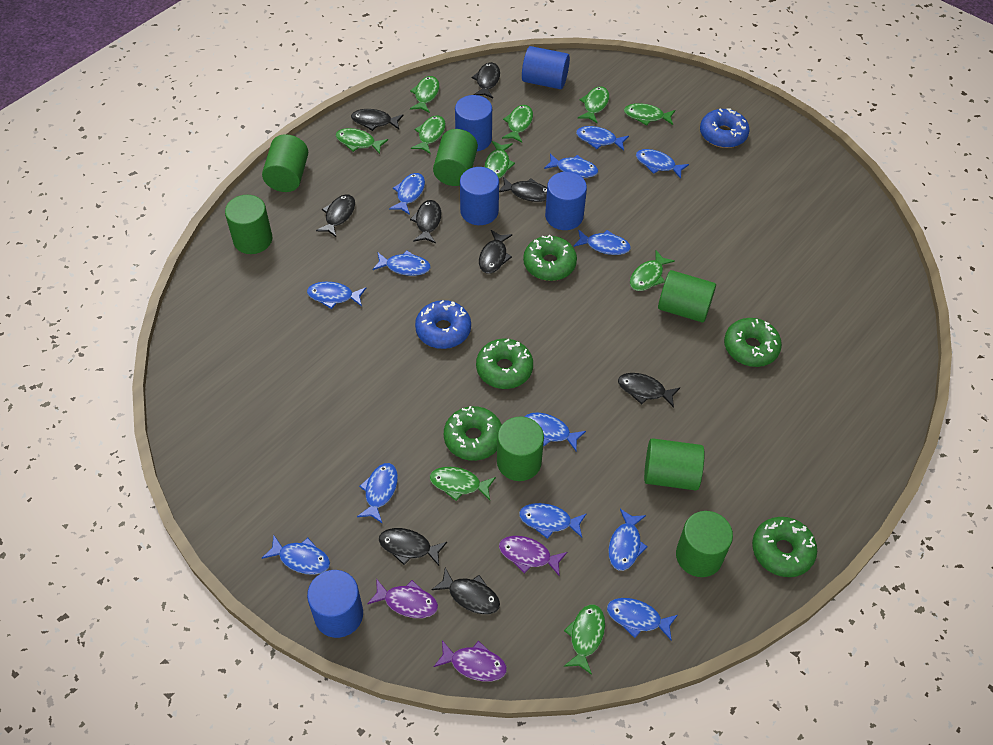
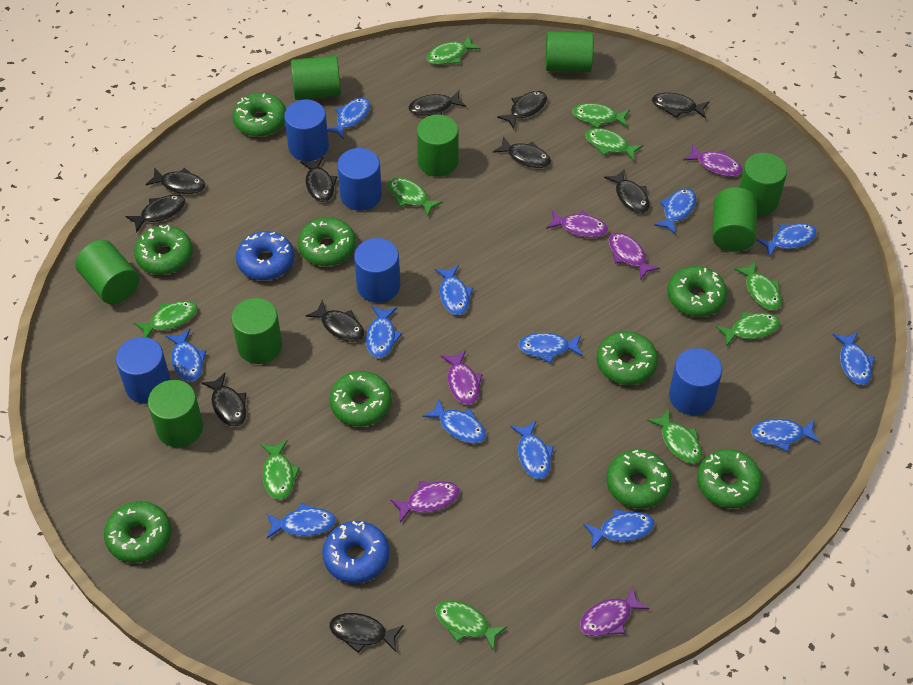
black fish: [316,194,355,237] [351,109,404,131] [379,528,447,566] [410,200,441,243] [432,568,500,614] [472,62,500,98] [479,230,512,274] [499,177,547,202] [618,373,680,408] = 9 -> [125,195,185,233] [145,167,205,194] [201,373,246,427] [300,157,337,202] [306,300,364,342] [329,613,404,653] [408,91,466,116] [493,136,551,168] [497,91,547,129] [604,169,650,213] [652,92,710,118] = 11
green cylinder: [225,195,272,254] [262,134,308,192] [433,129,478,186] [497,416,544,481] [644,438,705,491] [658,270,716,322] [676,511,733,577] = 7 -> [75,240,139,304] [148,380,203,447] [231,298,282,364] [291,56,341,100] [417,115,459,177] [545,31,594,72] [712,187,757,252] [739,153,787,216] = 8
green donut: [444,406,502,461] [476,339,533,389] [523,234,577,281] [724,318,782,367] [752,517,817,577] = 5 -> [104,501,171,563] [134,225,193,275] [233,93,286,137] [298,217,356,266] [330,371,392,426] [597,331,658,385] [606,449,671,509] [667,266,727,317] [697,449,762,508] = 9
purple fish: [367,580,438,618] [434,640,507,682] [499,536,567,576] = 3 -> [390,481,460,523] [441,350,482,405] [546,210,608,238] [580,586,650,637] [608,233,660,280] [683,145,743,177] = 6

